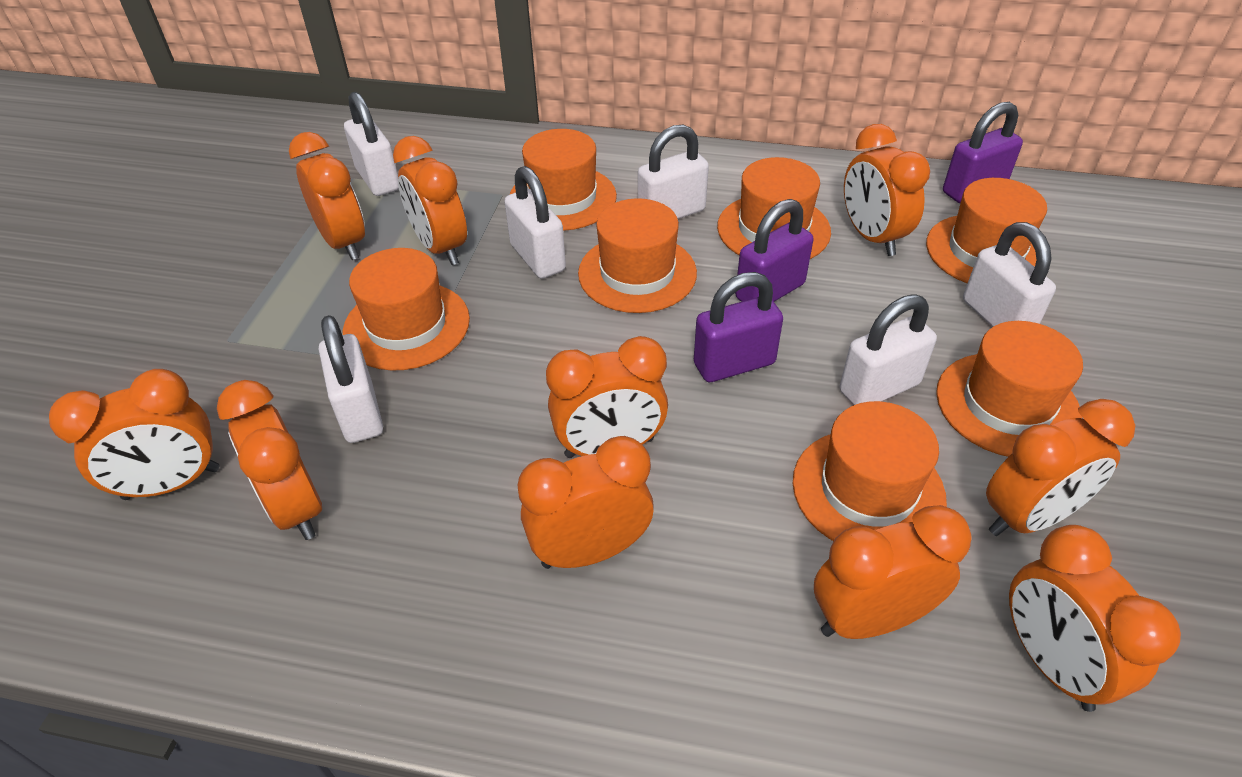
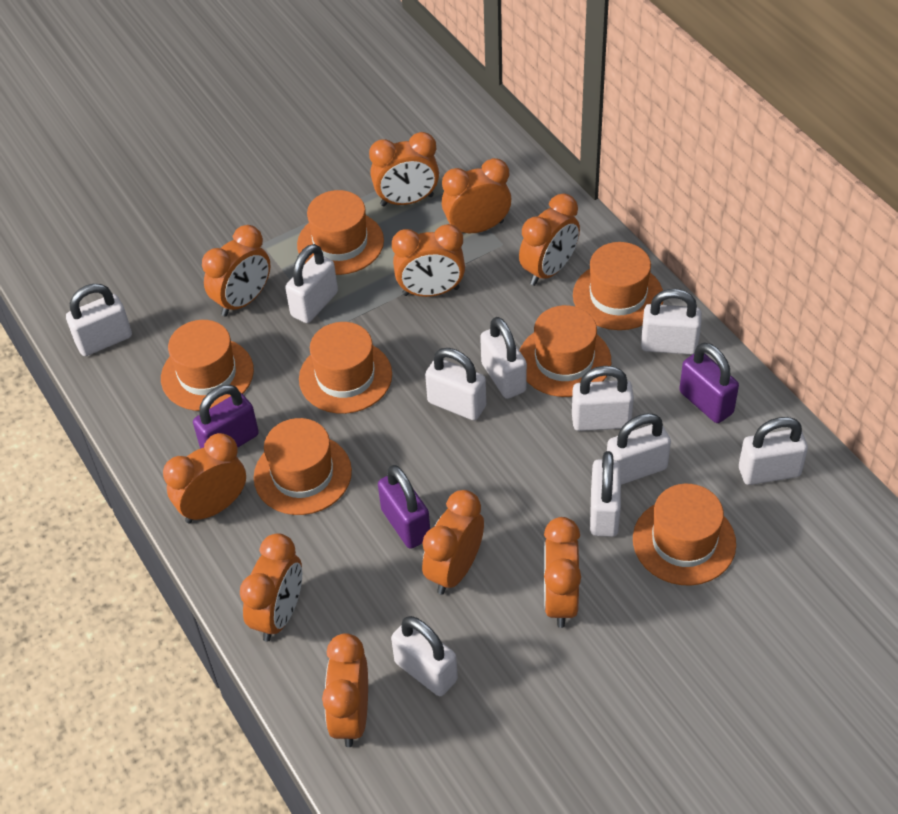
white padlock: [319,315,383,443] [344,92,399,196] [504,166,566,279] [638,125,709,219] [840,294,937,405] [963,222,1056,327] = 6 -> [66,284,132,356] [285,244,338,323] [391,616,458,696] [425,348,486,420] [480,317,527,399] [572,366,634,431] [590,451,621,537] [607,413,671,485] [641,289,702,355] [739,417,808,485] = 10

